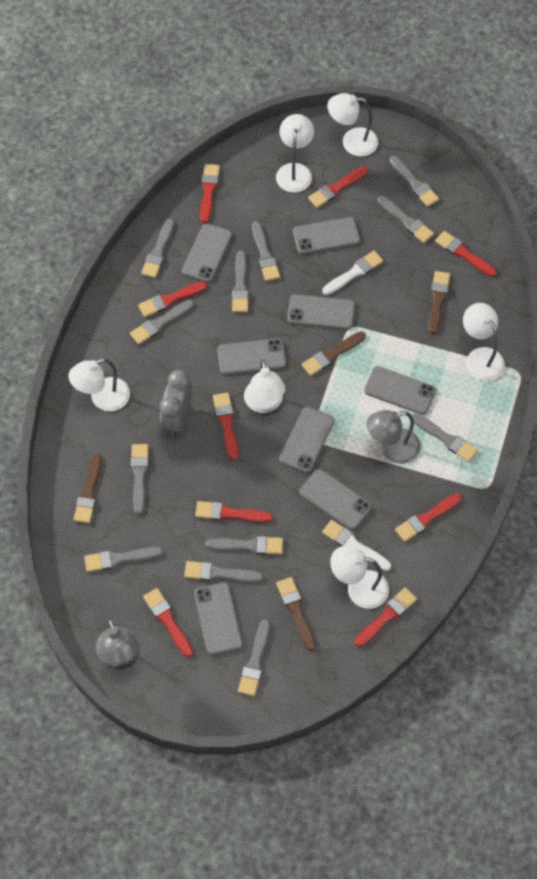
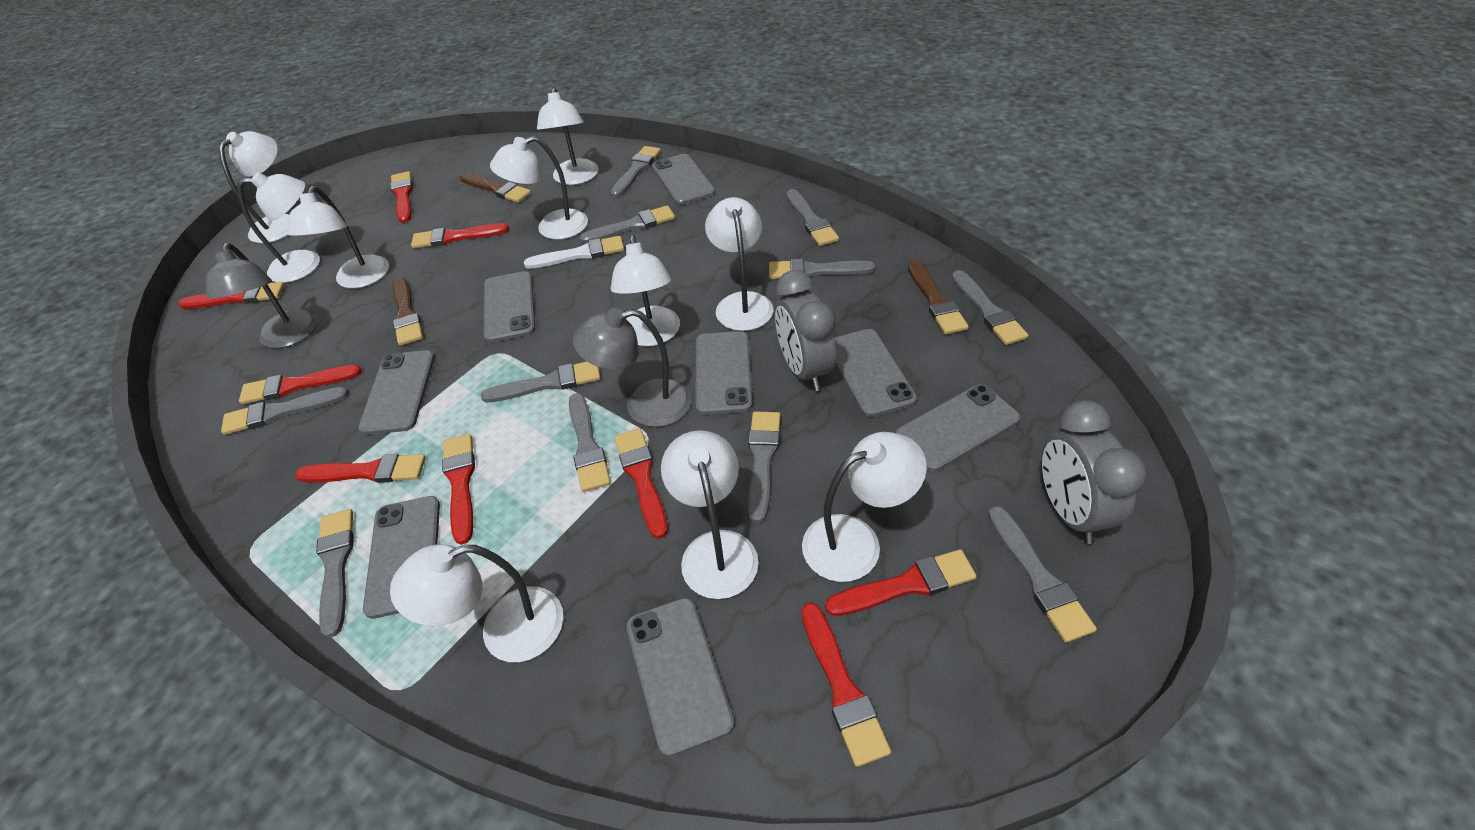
brown brush: [74,453,102,523] [276,577,316,651] [302,331,366,376] [428,271,450,334] = 4 -> [393,277,423,346] [459,173,531,203] [908,260,969,334] = 3
grey brush: [84,547,163,572] [130,300,194,344] [131,444,149,514] [141,219,174,278] [184,561,263,583] [205,536,283,555] [232,251,249,312] [238,619,270,696] [252,221,280,281] [377,196,434,243] [390,156,439,207] [412,413,478,462] = 12 -> [221,387,348,435] [316,509,354,638] [481,362,601,403] [569,393,610,492] [580,205,675,243] [610,146,661,198] [748,412,780,523] [769,259,875,279] [786,189,839,246] [952,270,1028,345] [988,506,1097,643] = 11
grey clock: [160,370,192,437] = 1 -> [775,270,836,391] [1042,400,1146,544] = 2
white brush: [322,251,383,295] [322,520,391,571] = 2 -> [524,236,624,269] = 1
white lamp: [68,358,130,411] [244,359,285,413] [276,114,314,193] [327,93,379,156] [330,546,389,609] [463,303,505,381] = 6 -> [219,131,289,243] [237,172,320,283] [287,186,389,289] [390,544,563,662] [490,136,588,240] [537,87,599,185] [610,235,680,346] [661,430,759,599] [705,197,774,331] [802,432,927,582] = 10

